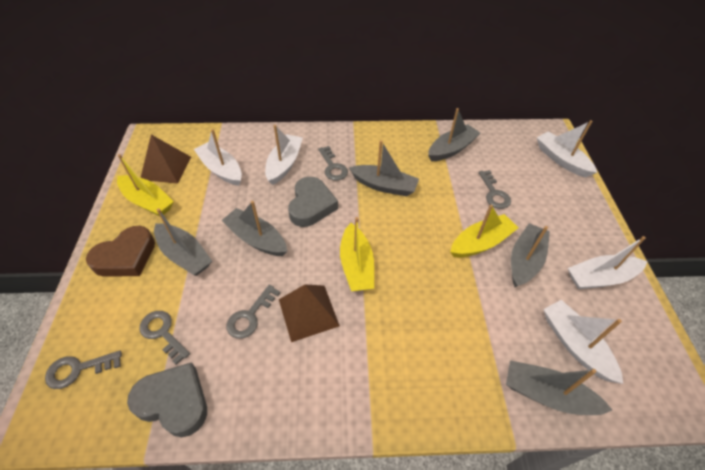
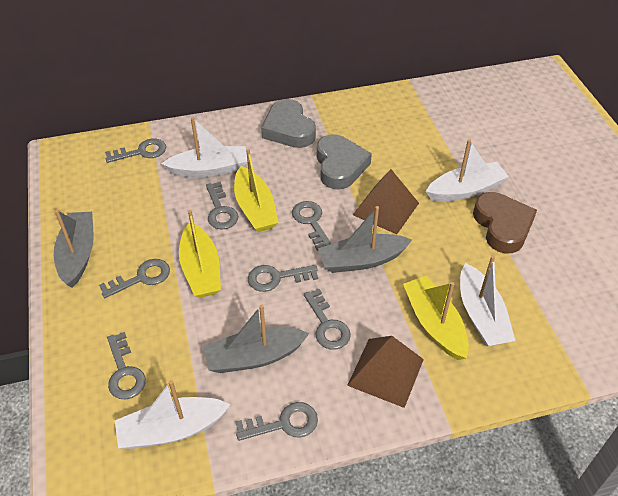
grey boat: [154,208,212,276] [221,201,287,256] [349,140,419,196] [428,108,480,161] [506,360,612,415] [511,223,550,287] = 6 -> [54,210,94,288] [203,305,309,373] [318,206,412,273] = 3
grey key: [45,350,122,389] [139,311,190,365] [226,285,280,339] [318,146,348,181] [479,170,511,209] = 5 -> [99,259,170,298] [105,138,166,163] [107,332,146,399] [206,182,238,230] [236,402,318,441] [248,265,318,292] [292,201,331,251] [304,289,351,350] = 8
white boat: [194,129,242,186] [265,125,303,185] [537,120,597,177] [543,300,623,384] [568,236,647,289] = 5 -> [115,380,231,449] [161,117,247,177] [426,139,509,201] [460,256,516,346] = 4

